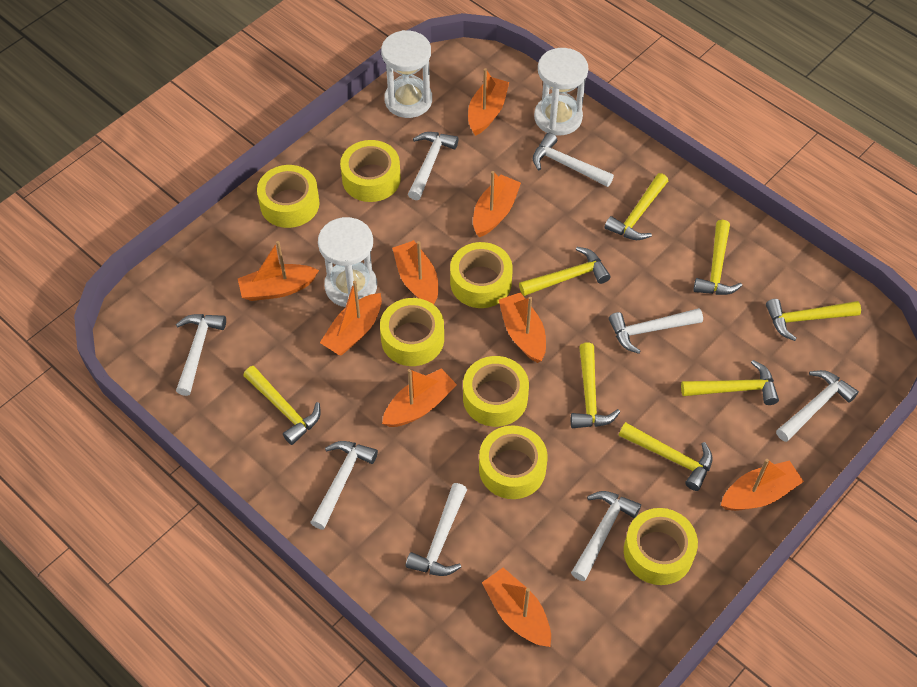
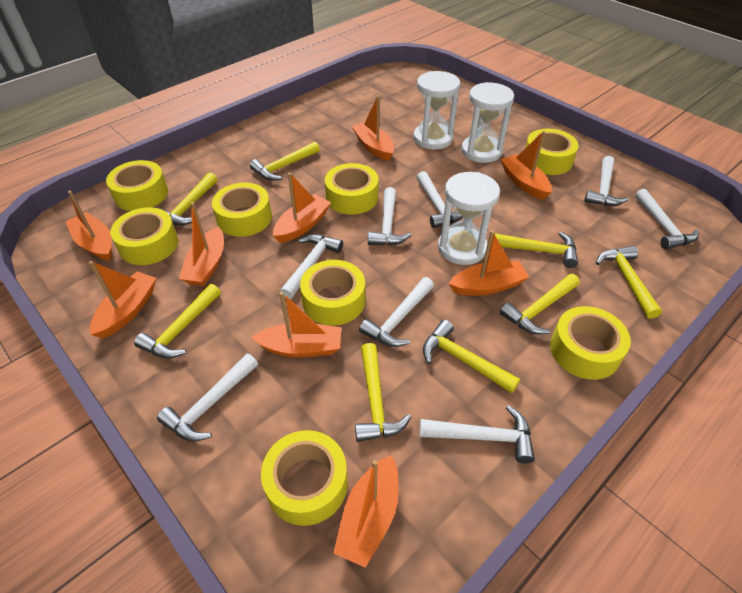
yellow tape: [257,165,320,228] [340,140,401,202] [380,298,444,366] [450,242,513,308] [463,356,529,427] [479,425,548,499] [624,508,698,585] = 7 -> [106,160,168,211] [110,207,178,265] [212,183,272,237] [261,430,348,526] [300,260,365,326] [325,163,378,214] [525,129,579,175] [550,306,631,380] = 8

